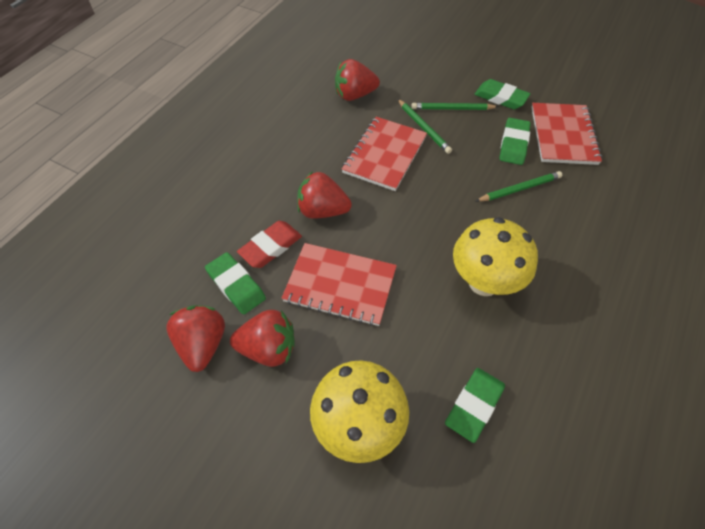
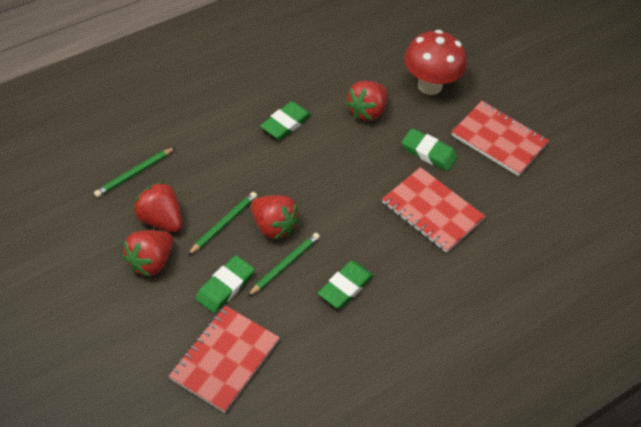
red eraser: [237,221,302,268] = 1 -> none = 0
red mushroom: none = 0 -> [404,30,467,95] = 1
yellow mushroom: [310,361,409,463] [453,217,538,296] = 2 -> none = 0

